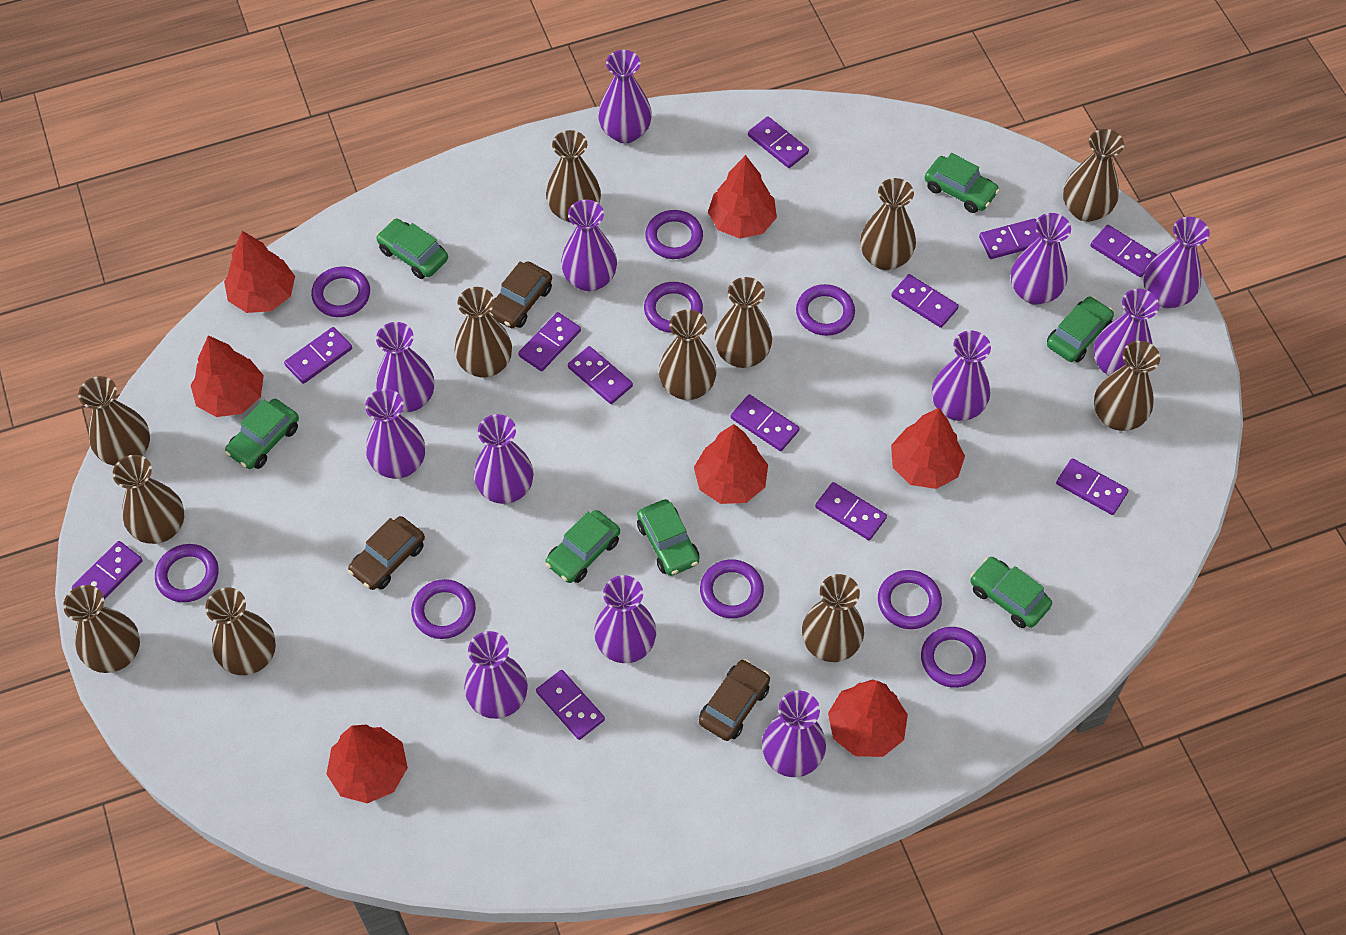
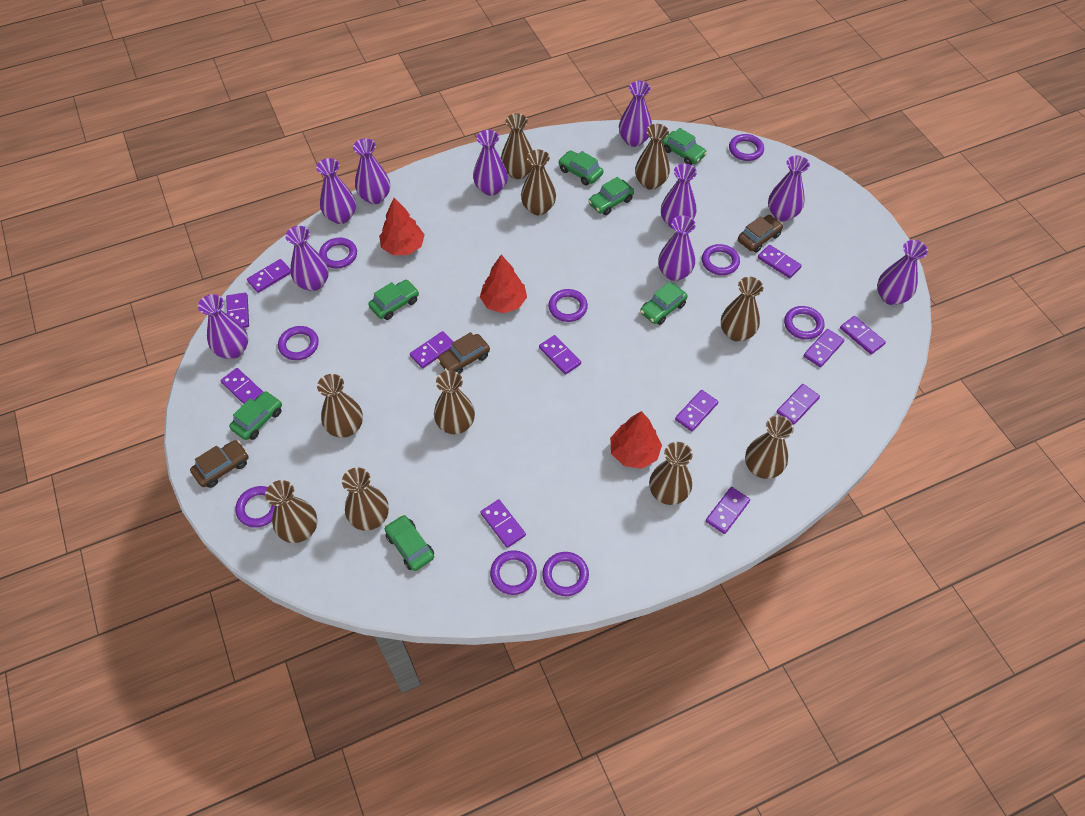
brown vase: [63,585,140,673] [78,376,150,466] [113,455,184,544] [205,587,276,675] [454,287,512,377] [546,130,601,223] [659,309,717,400] [715,277,772,368] [802,574,864,662] [860,178,916,270] [1063,129,1124,222] [1094,341,1160,431] = 12 -> [265,480,317,543] [317,374,363,438] [342,467,389,531] [434,371,475,434] [501,113,533,179] [521,150,556,215] [635,124,670,190] [649,442,693,505] [721,277,763,342] [745,415,794,479] = 10
purple vase: [365,389,425,479] [376,322,434,412] [464,631,528,719] [474,414,533,504] [561,200,617,291] [594,575,656,663] [598,50,652,143] [762,691,826,777] [932,331,991,421] [1011,213,1071,305] [1094,289,1159,376] [1143,217,1210,308] = 12 -> [198,294,248,359] [285,226,329,291] [316,158,356,224] [353,138,390,204] [473,130,508,196] [619,81,652,147] [658,215,696,281] [661,164,697,229] [768,155,810,221] [877,240,928,305] = 10
red tree: [191,335,264,417] [224,231,295,313] [326,724,408,803] [694,424,768,504] [708,155,777,239] [828,680,908,757] [891,408,965,489] = 7 -> [379,198,425,255] [480,255,527,313] [610,411,662,469] = 3

